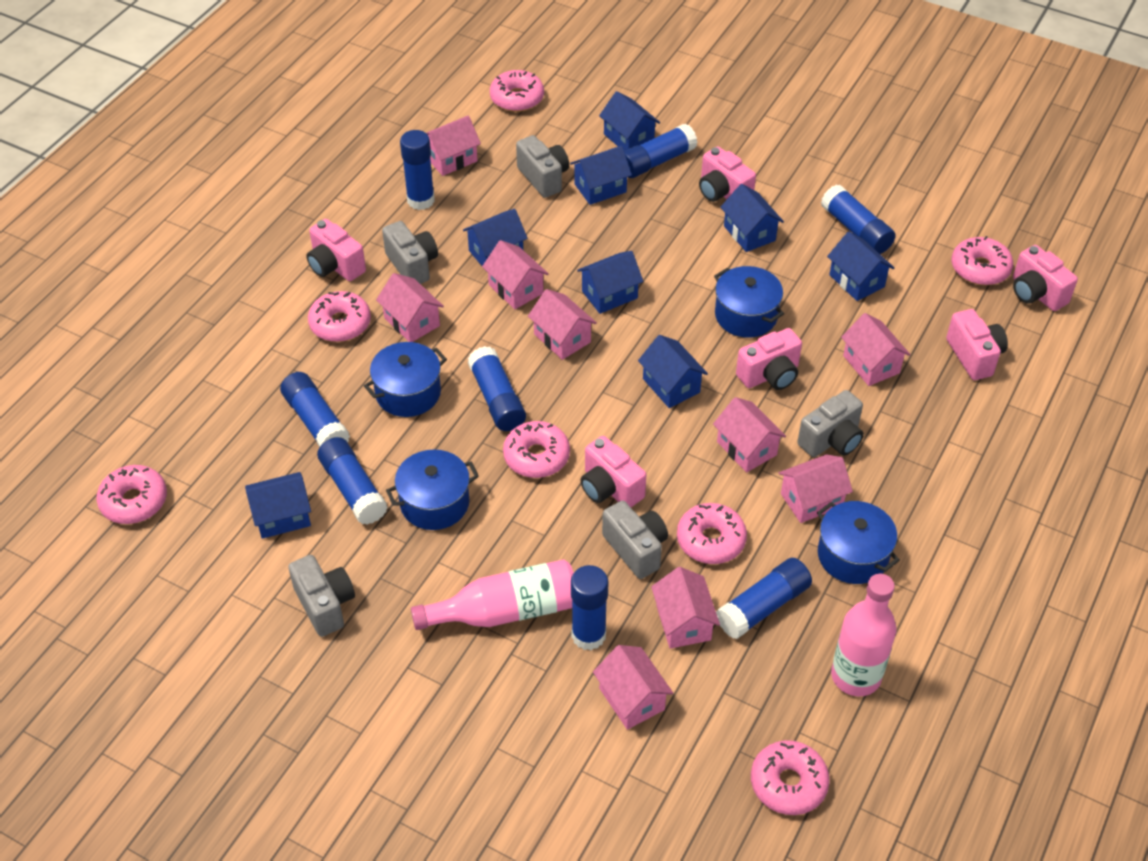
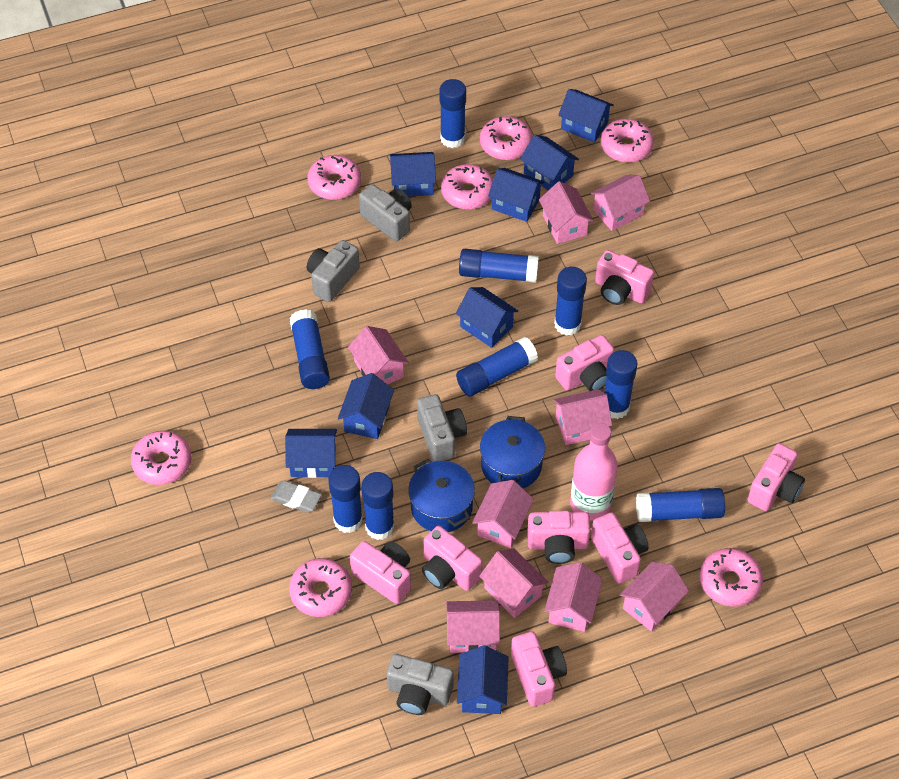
blue glue stick: [280,372,350,447] [317,437,388,525] [400,130,435,210] [468,346,526,431] [571,565,609,650] [624,124,697,178] [716,558,812,639] [821,185,896,254] = 8 -> [290,309,330,389] [328,465,363,533] [361,472,394,540] [440,79,466,148] [456,337,538,397] [459,249,539,283] [554,267,587,336] [604,350,637,419] [636,488,725,522] = 9
blue pot: [364,342,447,417] [386,450,479,530] [714,266,784,337] [817,501,900,584] = 4 -> [408,458,475,532] [480,416,545,488] = 2
grey camera: [288,555,355,637] [382,221,438,284] [516,135,569,198] [602,501,668,579] [797,390,864,457] = 5 -> [307,240,360,302] [359,184,412,241] [387,654,453,715] [417,394,467,461] = 4
grey eraser: none = 0 -> [270,480,322,513] = 1
pink bottle: [411,559,574,630] [831,574,896,696] = 2 -> [570,423,618,521] = 1
pink camera: [306,219,366,281] [580,436,646,507] [699,146,756,202] [736,328,802,390] [946,309,1008,380] [1013,245,1078,311] = 6 -> [350,541,411,604] [422,526,482,591] [511,632,567,707] [527,511,591,564] [555,335,614,391] [591,512,649,584] [595,250,654,305] [747,443,805,511] = 8

